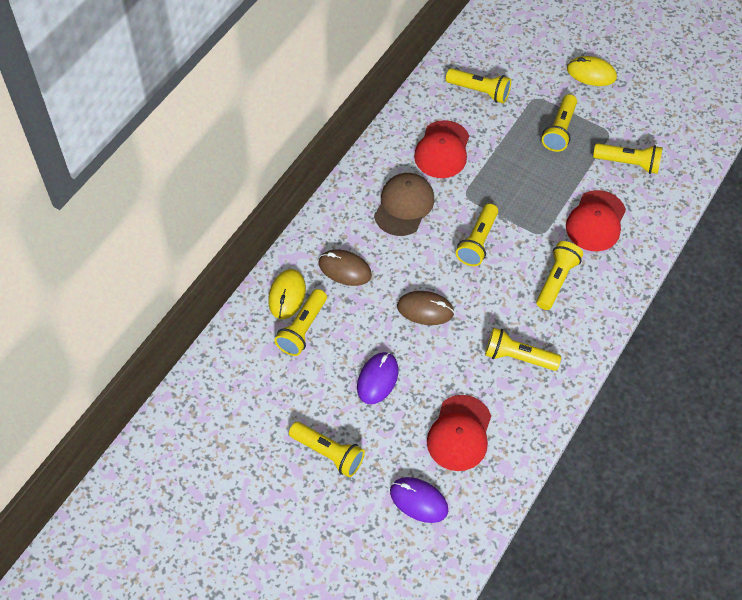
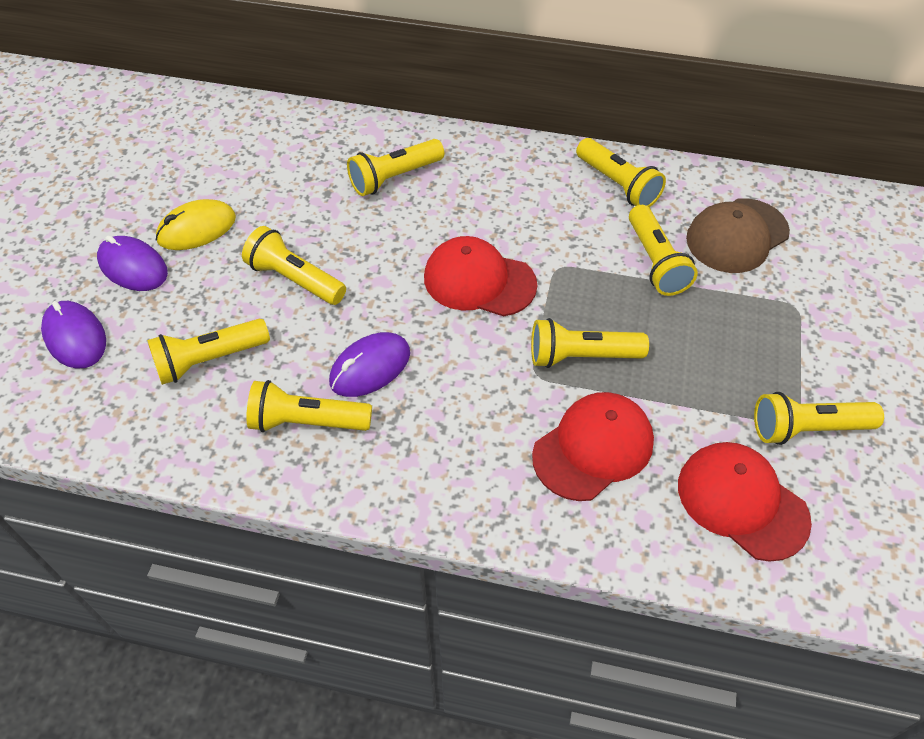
brown mouse: [318,249,372,286] [397,291,454,325] = 2 -> none = 0
purple mouse: [357,352,399,404] [390,477,448,523] = 2 -> [41,301,106,369] [97,235,168,291] [329,332,410,397] = 3
yellow mouse: [268,269,306,319] [567,56,617,86] = 2 -> [156,199,236,250] = 1

